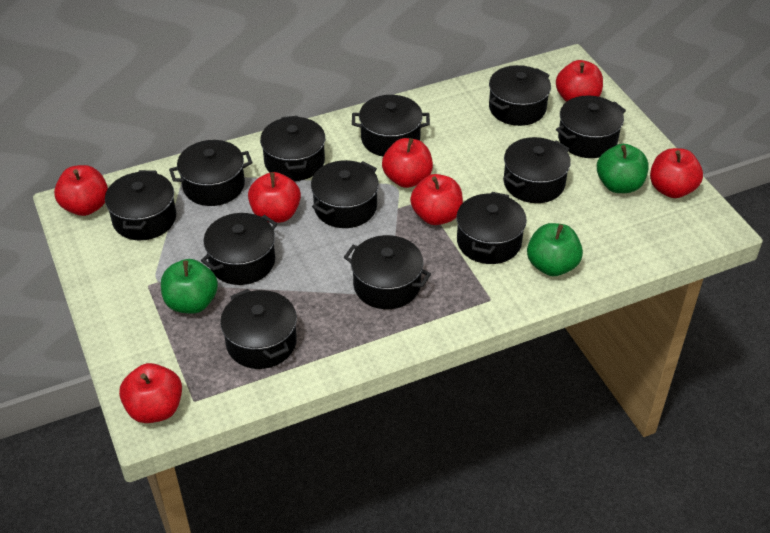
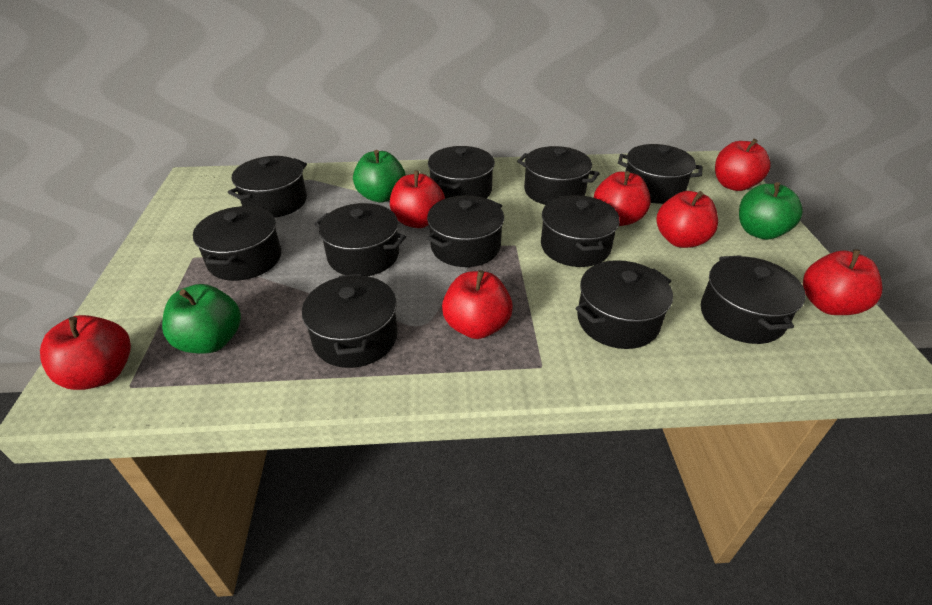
black pot: [105,170,176,240] [169,140,253,206] [201,213,277,285] [220,289,297,369] [260,116,325,181] [311,160,379,228] [344,235,431,309] [352,95,430,156] [456,192,527,264] [489,65,551,126] [503,137,571,203] [556,96,626,158] = 12 -> [193,206,281,281] [228,156,307,218] [302,274,398,368] [314,203,406,276] [426,195,504,267] [428,146,495,199] [517,146,600,205] [541,195,620,267] [576,260,673,349] [618,144,702,204] [701,255,806,344] = 11

